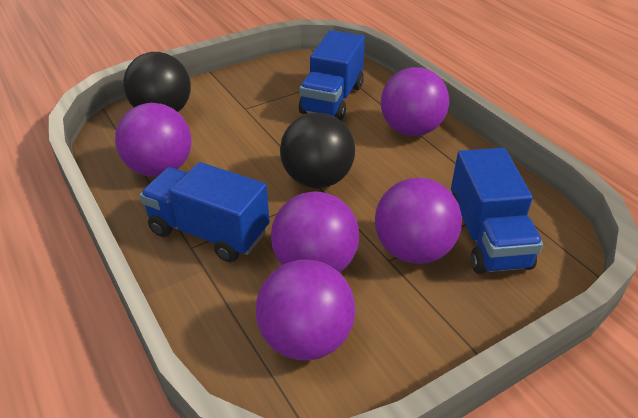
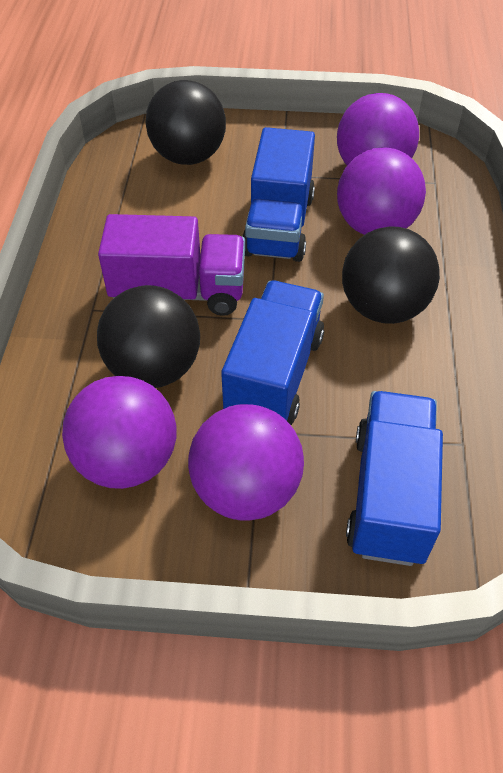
black ball: [123,52,191,112] [280,113,355,188] = 2 -> [97,285,200,388] [145,80,226,165] [342,226,440,324] = 3
purple ball: [115,103,192,177] [256,259,356,360] [271,191,359,273] [375,178,462,264] [381,67,449,136] = 5 -> [62,376,177,489] [188,404,304,521] [337,93,419,165] [337,148,426,235] = 4
purple truck: none = 0 -> [98,214,245,316] = 1

